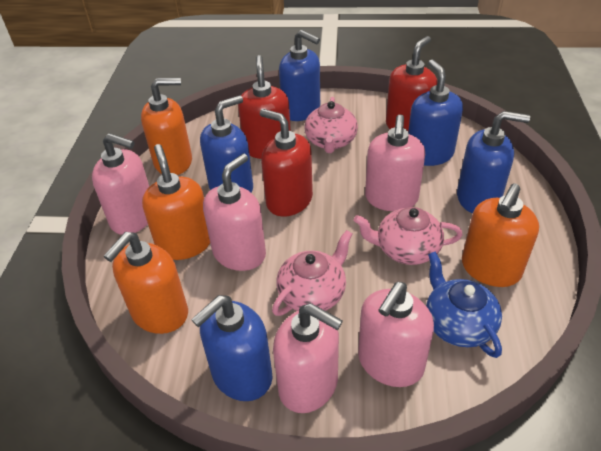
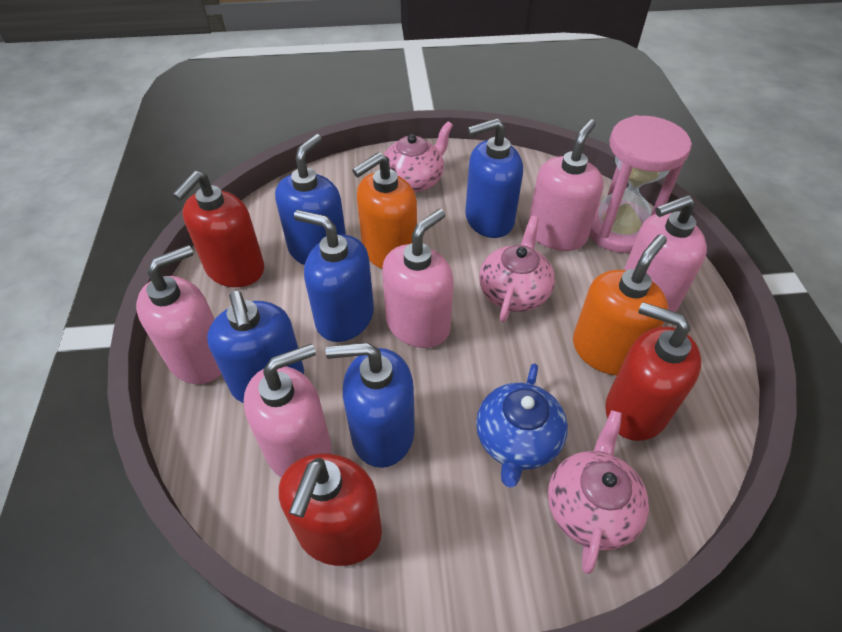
orange soap dispenser: [104,232,188,334] [141,78,192,175] [142,144,210,260] [462,183,539,287] = 4 -> [352,152,417,269] [573,234,668,375] = 2
pink hourglass: none = 0 -> [589,115,692,253] = 1

